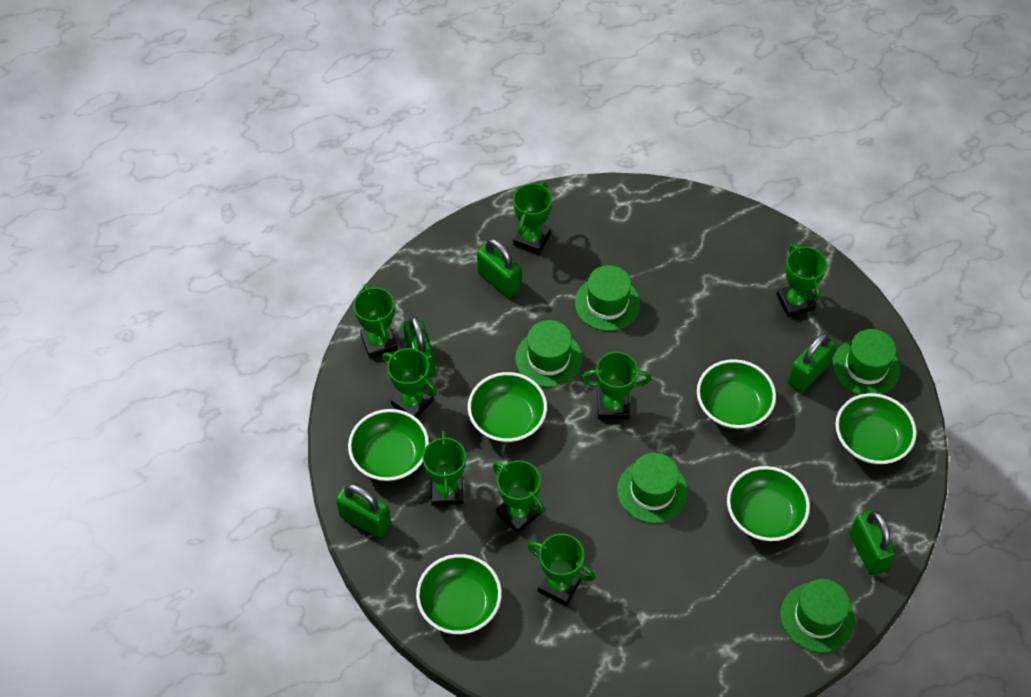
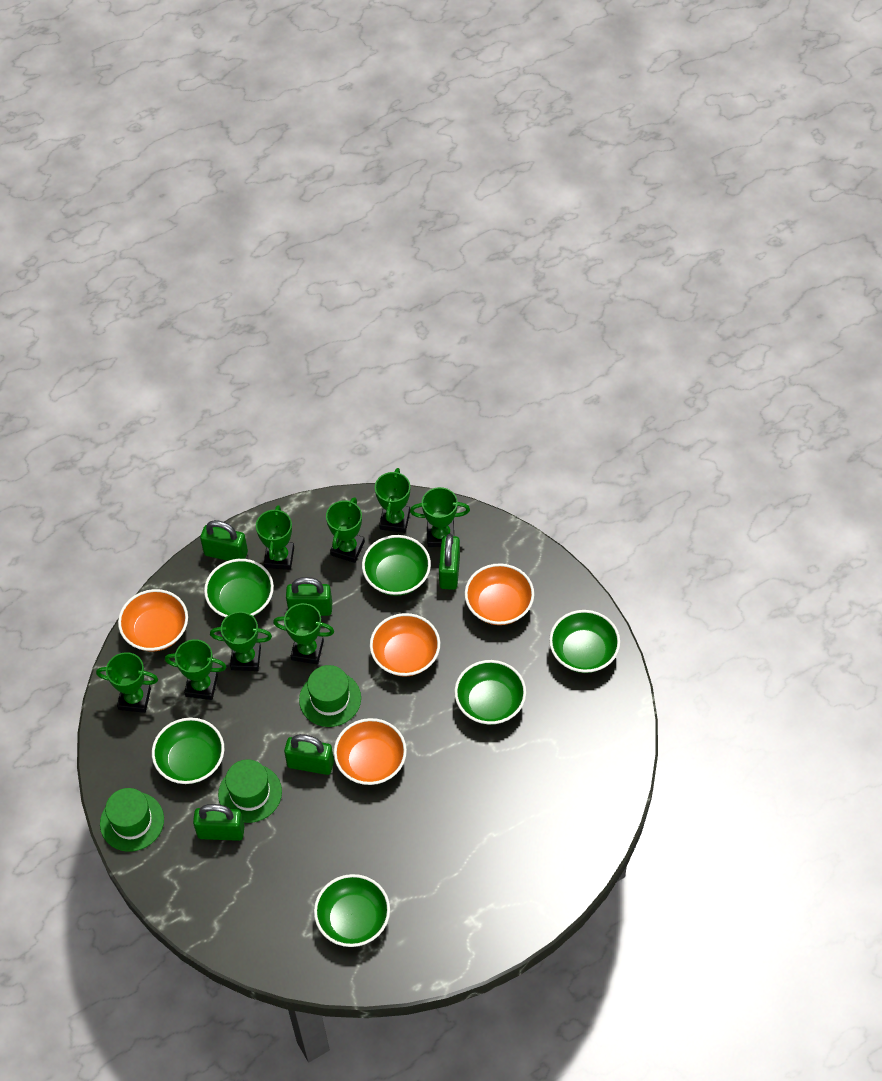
green hat: [515,320,582,387] [575,265,640,331] [617,453,688,523] [781,579,855,653] [832,329,900,395] = 5 -> [100,788,164,852] [218,759,282,823] [299,665,361,727] = 3
orange bowl: none = 0 -> [118,589,188,652] [334,718,407,785] [370,613,440,677] [465,563,534,625] = 4

